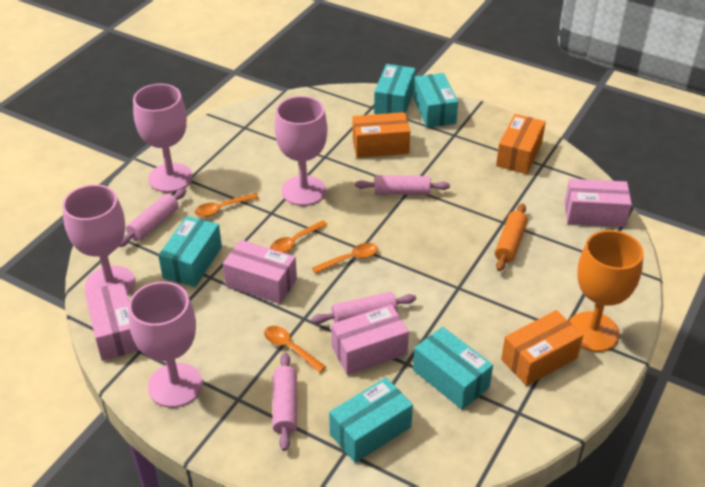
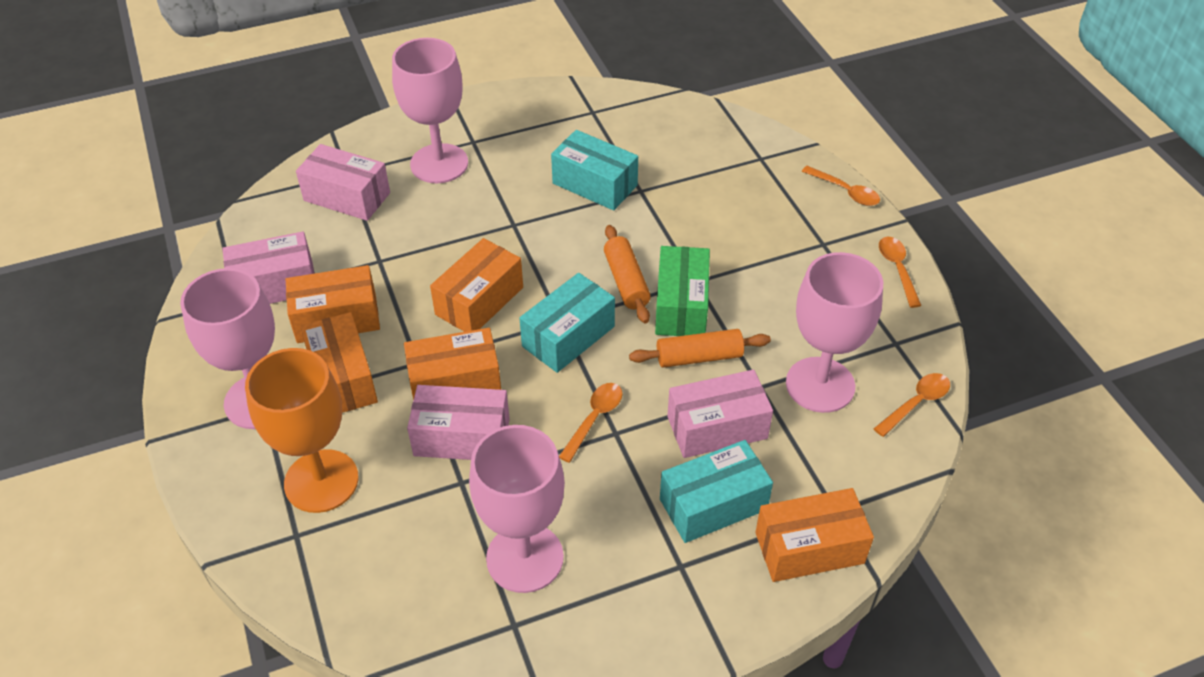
green box: none = 0 -> [655,246,710,336] = 1
orange box: [353,112,410,158] [496,114,546,174] [501,310,583,386] = 3 -> [286,265,380,343] [300,312,378,413] [404,328,501,400] [430,238,523,332] [755,488,874,582] = 5
orange rolling pin: [495,204,528,271] = 1 -> [604,225,651,323] [629,329,771,368] = 2
pink rolling pin: [119,189,186,247] [272,352,297,451] [312,292,416,324] [355,175,450,195] = 4 -> none = 0
turquoise box: [158,216,222,287] [329,378,413,463] [374,64,415,114] [413,327,493,410] [414,73,458,128] = 5 -> [519,273,615,373] [551,130,638,211] [660,440,773,543] = 3

